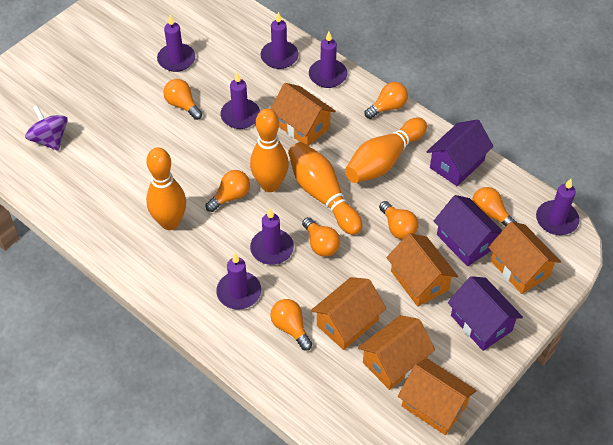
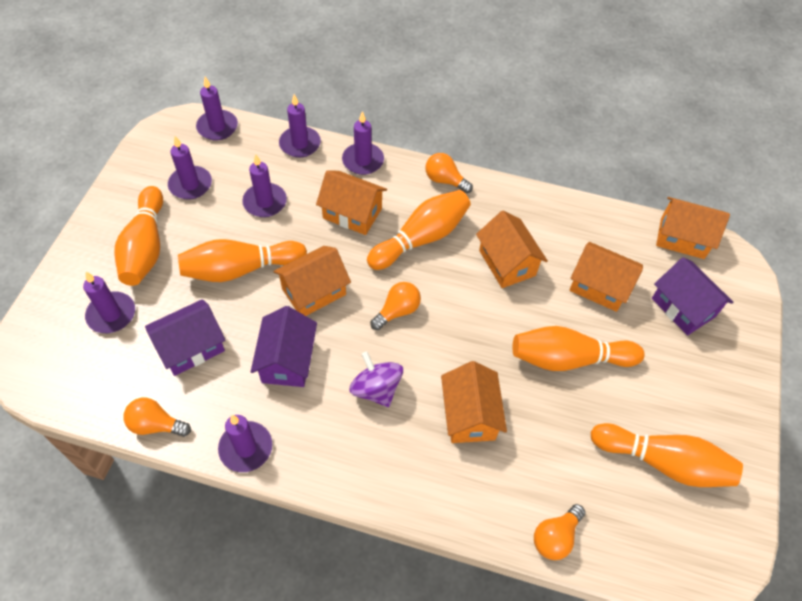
orange bowling pin: [146,147,186,230] [250,109,289,192] [288,142,362,235] [345,118,427,183] = 4 -> [114,186,163,286] [178,239,307,282] [367,190,471,270] [512,326,645,371] [591,423,743,487] = 5
orange light bulb: [163,79,202,120] [206,170,250,212] [271,299,312,351] [302,217,340,257] [365,82,408,119] [379,201,418,239] [472,187,517,226] = 7 -> [124,398,191,437] [370,282,421,330] [425,153,473,193] [534,504,585,560] = 4

